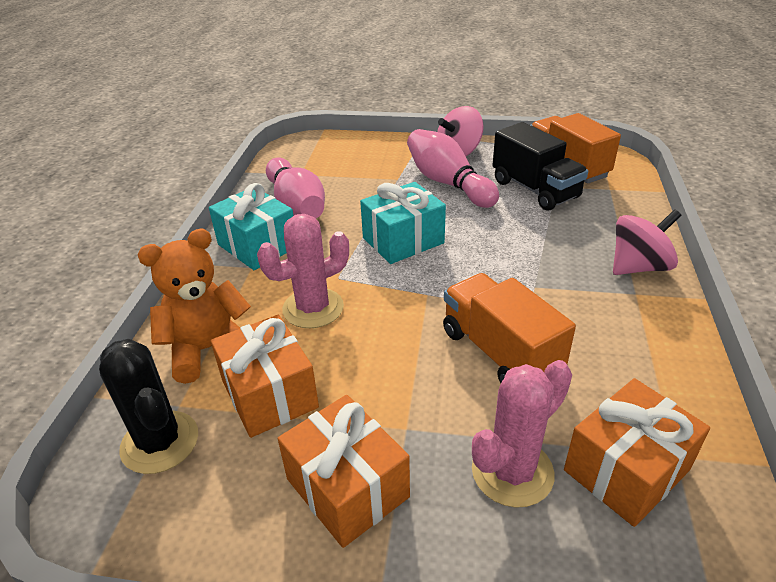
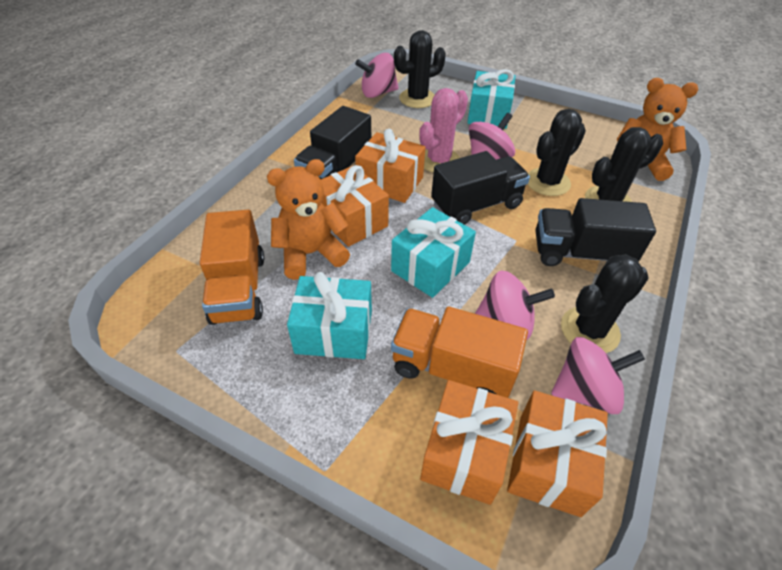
black cactus: [99,339,198,474] = 1 -> [394,30,446,108] [528,109,586,196] [561,254,649,353] [585,127,663,202] = 4
black truck: [493,122,588,211] = 1 -> [294,106,371,179] [431,151,530,225] [535,198,656,266] = 3
orange gift: [211,315,319,438] [278,395,410,548] [564,378,710,527] = 3 -> [321,165,389,247] [355,129,425,203] [420,380,518,505] [507,390,608,517] = 4
orange teddy bear: [138,229,251,384] = 1 -> [267,159,350,280] [616,78,698,181] = 2
pink bowling pin: [266,158,325,219] [407,129,499,208] = 2 -> none = 0
pink cactus: [257,214,349,328] [472,360,572,508] = 2 -> [419,88,468,173] = 1
pink spinning top: [437,106,484,156] [613,209,681,275] = 2 -> [355,53,399,98] [469,113,515,160] [475,270,555,341] [551,337,645,414] = 4
turquoise gift: [209,183,294,270] [360,182,446,264] = 2 -> [287,272,372,359] [391,207,476,298] [467,69,515,129] = 3

